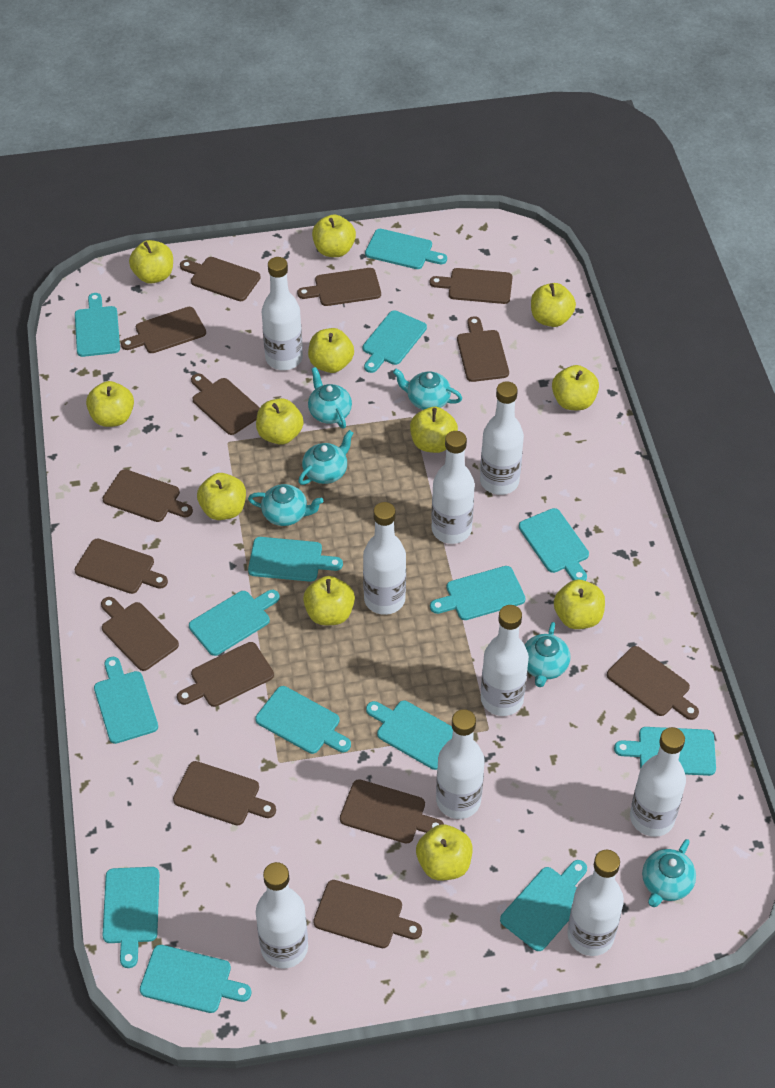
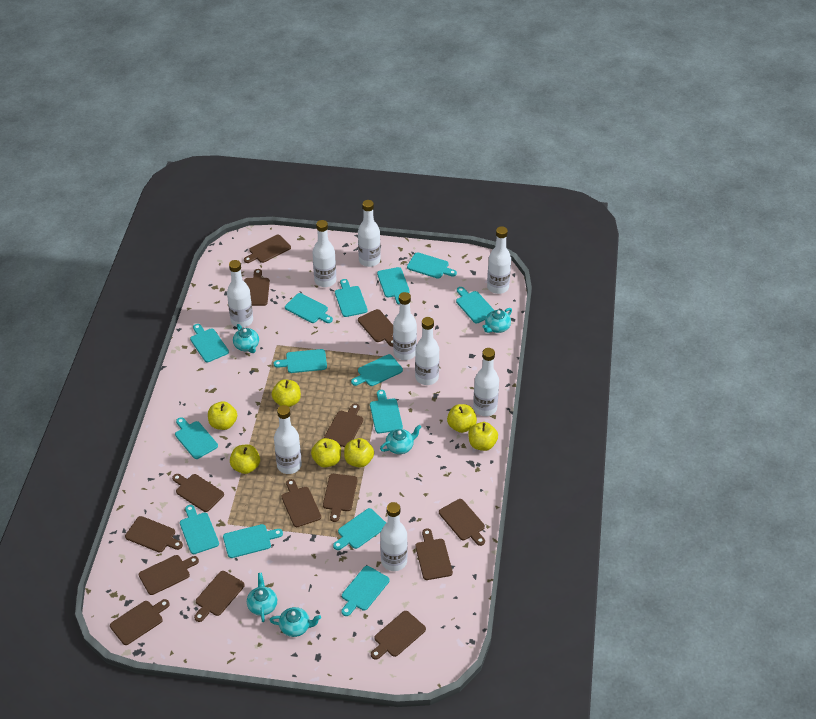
turquoise teapot: [248,484,323,526] [298,430,353,485] [308,367,352,429] [393,369,462,410] [525,622,570,687] [642,839,696,907] = 6 -> [233,324,259,353] [247,573,277,622] [269,607,321,637] [380,425,421,454] [482,308,512,333] = 5
yellow apple: [86,381,134,427] [129,240,173,284] [197,473,246,520] [256,398,304,445] [303,576,355,625] [308,328,354,373] [312,214,356,257] [410,407,458,453] [416,824,473,880] [531,283,576,327] [552,365,599,410] [554,580,605,629] = 12 -> [208,401,237,430] [230,445,260,474] [272,379,301,407] [311,438,341,468] [344,438,374,468] [447,404,477,433] [468,422,498,451] = 7

